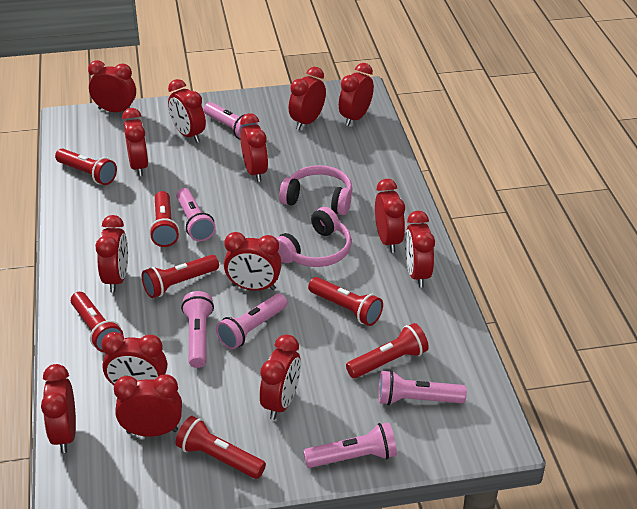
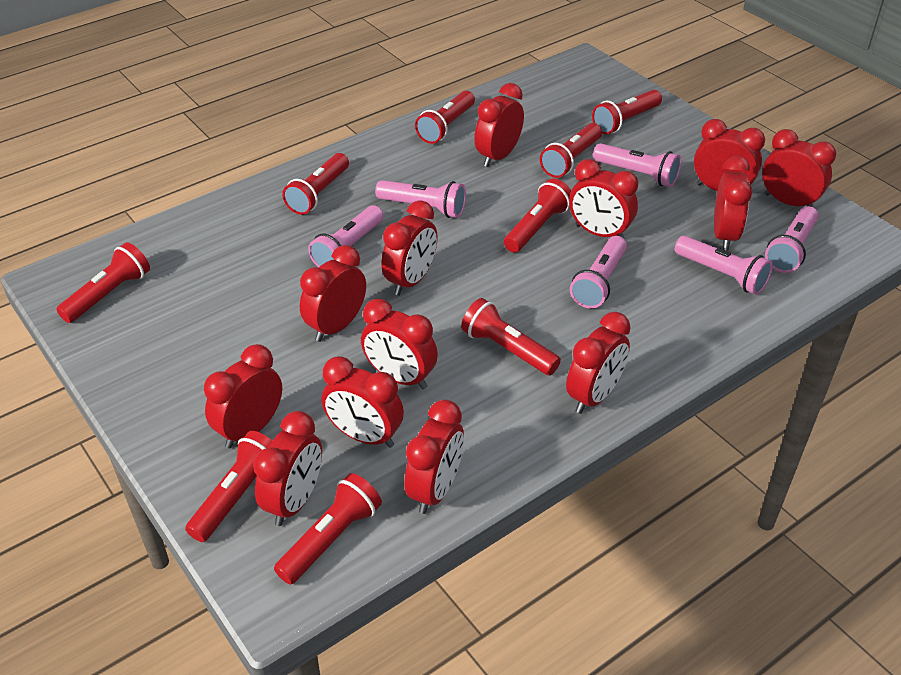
pink headphones: [276,207,352,267] [279,165,352,215] = 2 -> none = 0
red clock: [41,364,76,453] [88,60,136,112] [95,215,128,293] [101,332,167,385] [114,374,182,437] [122,108,148,176] [168,79,206,143] [224,232,282,291] [240,113,268,182] [260,334,301,420] [289,67,326,130] [339,63,374,126] [375,179,405,253] [405,211,435,288] = 14 -> [204,344,282,448] [253,411,322,526] [300,245,366,342] [322,356,404,448] [361,299,438,389] [382,200,438,296] [405,400,464,514] [475,83,524,167] [566,312,631,414] [569,159,638,239] [694,119,765,191] [714,156,752,251] [762,129,836,207] = 13
red flashlight: [55,149,117,185] [71,292,123,352] [142,255,219,298] [149,191,180,247] [176,416,266,479] [308,277,383,326] [346,323,429,378] = 7 -> [56,242,150,323] [185,431,272,542] [274,473,382,585] [282,153,349,215] [415,91,475,144] [461,298,561,375] [504,179,571,253] [540,123,602,178] [592,90,662,134] = 9

